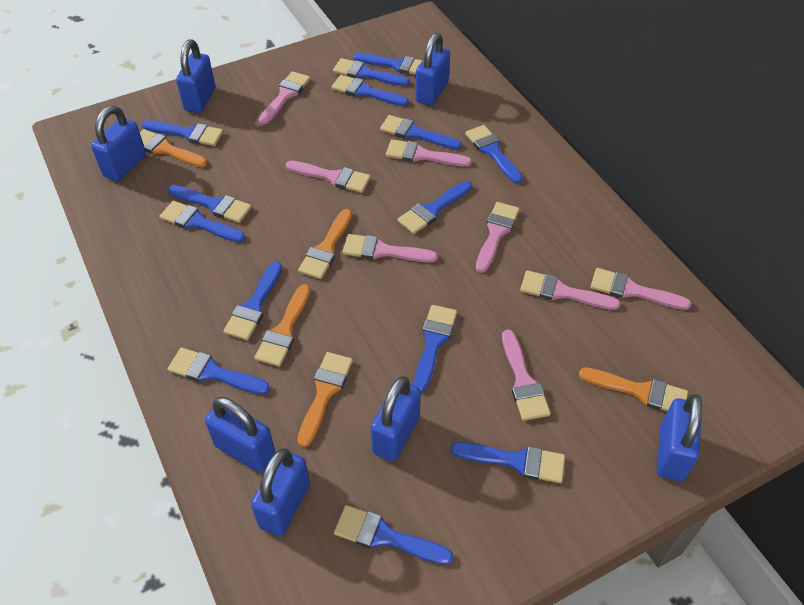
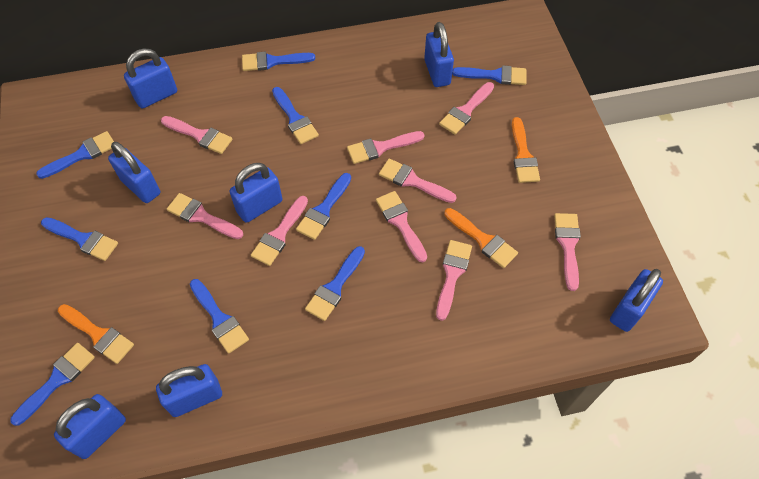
blue brush: [142,120,223,146] [160,201,245,243] [168,185,252,223] [168,348,270,395] [223,262,282,340] [331,75,409,106] [333,58,410,86] [334,505,453,565] [353,52,422,75] [380,115,462,149] [398,181,472,234] [414,305,457,392] [451,442,565,483] [465,125,523,183] = 14 -> [10,343,95,426] [36,131,114,179] [41,217,118,261] [190,279,249,354] [242,52,315,71] [272,87,319,144] [296,173,351,240] [305,246,365,321] [452,65,526,85] = 9
orange brush: [140,129,207,167] [254,284,310,367] [297,352,353,447] [298,209,352,279] [579,367,688,411] = 5 -> [58,304,134,364] [444,208,518,268] [512,117,540,183] = 3
pink brush: [259,71,310,125] [286,161,371,193] [343,234,438,262] [386,139,472,167] [476,202,519,273] [502,329,551,421] [520,270,620,310] [591,268,691,310] = 8 -> [161,116,233,154] [167,193,243,239] [251,196,308,266] [347,131,425,164] [376,191,427,262] [379,159,457,203] [436,240,472,321] [439,82,494,135] [554,213,581,291] = 9

